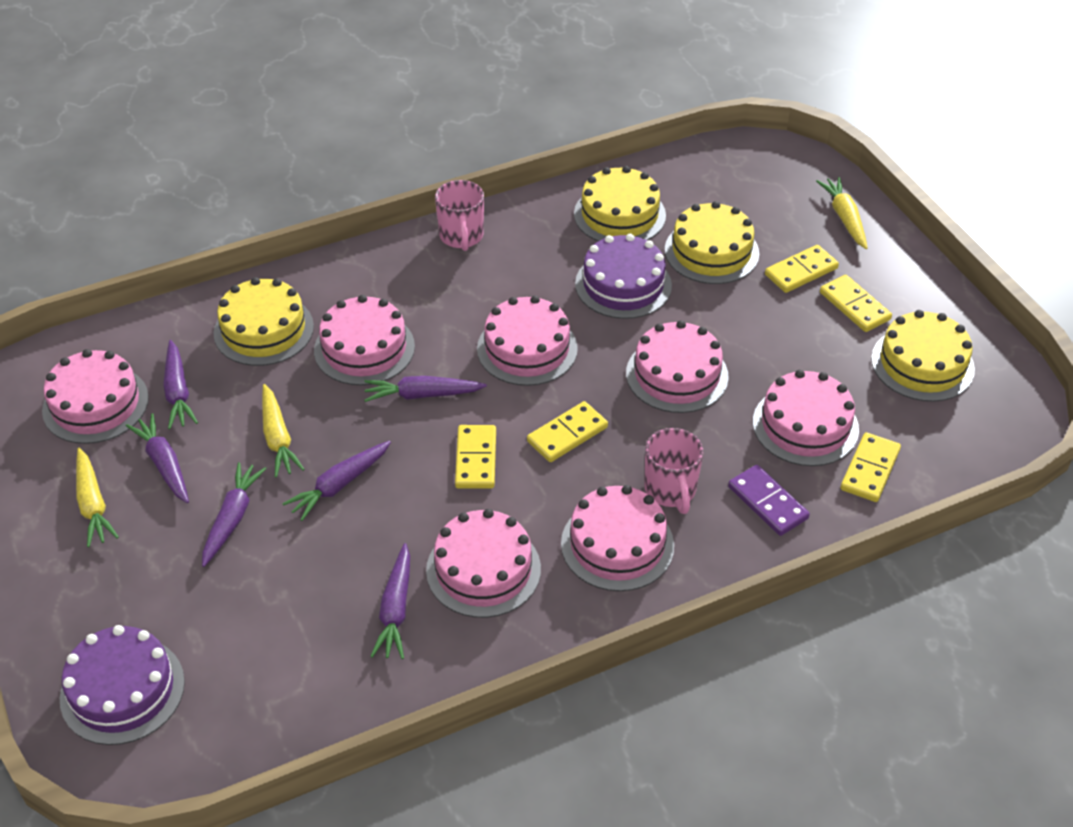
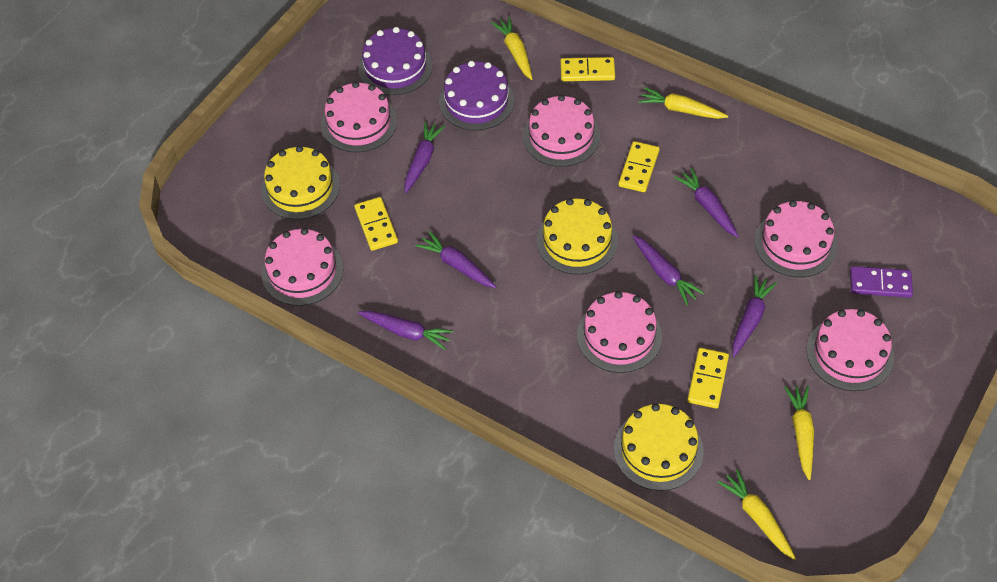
pink cake: [42,349,149,444] [314,295,415,385] [426,509,541,618] [477,296,578,386] [561,485,674,591] [626,320,729,413] [753,370,859,466] = 7 -> [262,228,344,306] [321,82,397,152] [523,95,600,167] [577,291,662,373] [754,200,837,277] [807,309,894,391] = 6
pink mug: [435,180,484,251] [644,428,704,514] = 2 -> none = 0
yellow cake: [214,277,314,366] [574,166,666,241] [665,201,759,284] [871,310,975,402] = 4 -> [261,146,340,220] [537,198,618,275] [614,403,704,491] = 3
yellow carrot: [76,448,119,547] [262,384,305,478] [816,177,868,249] = 3 -> [491,17,532,80] [639,87,728,119] [718,469,796,560] [784,386,814,480] = 4
yellow domino: [455,425,496,489] [527,401,608,462] [765,245,839,293] [820,275,892,332] [841,432,901,502] = 5 -> [354,197,398,251] [560,57,615,81] [618,141,660,192] [687,348,729,409] = 4

